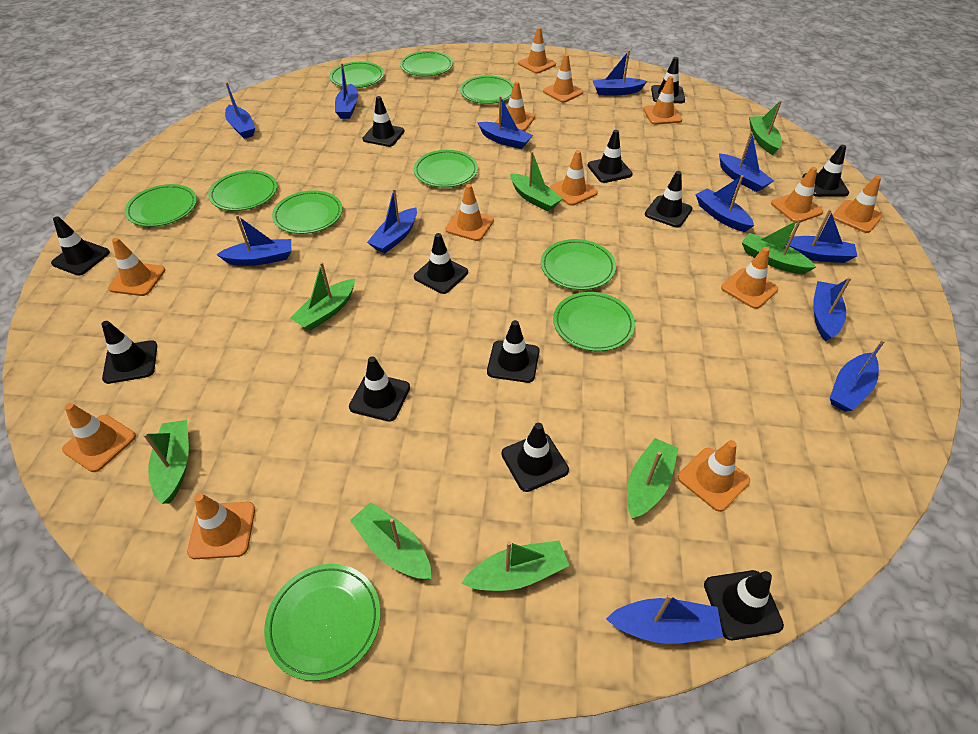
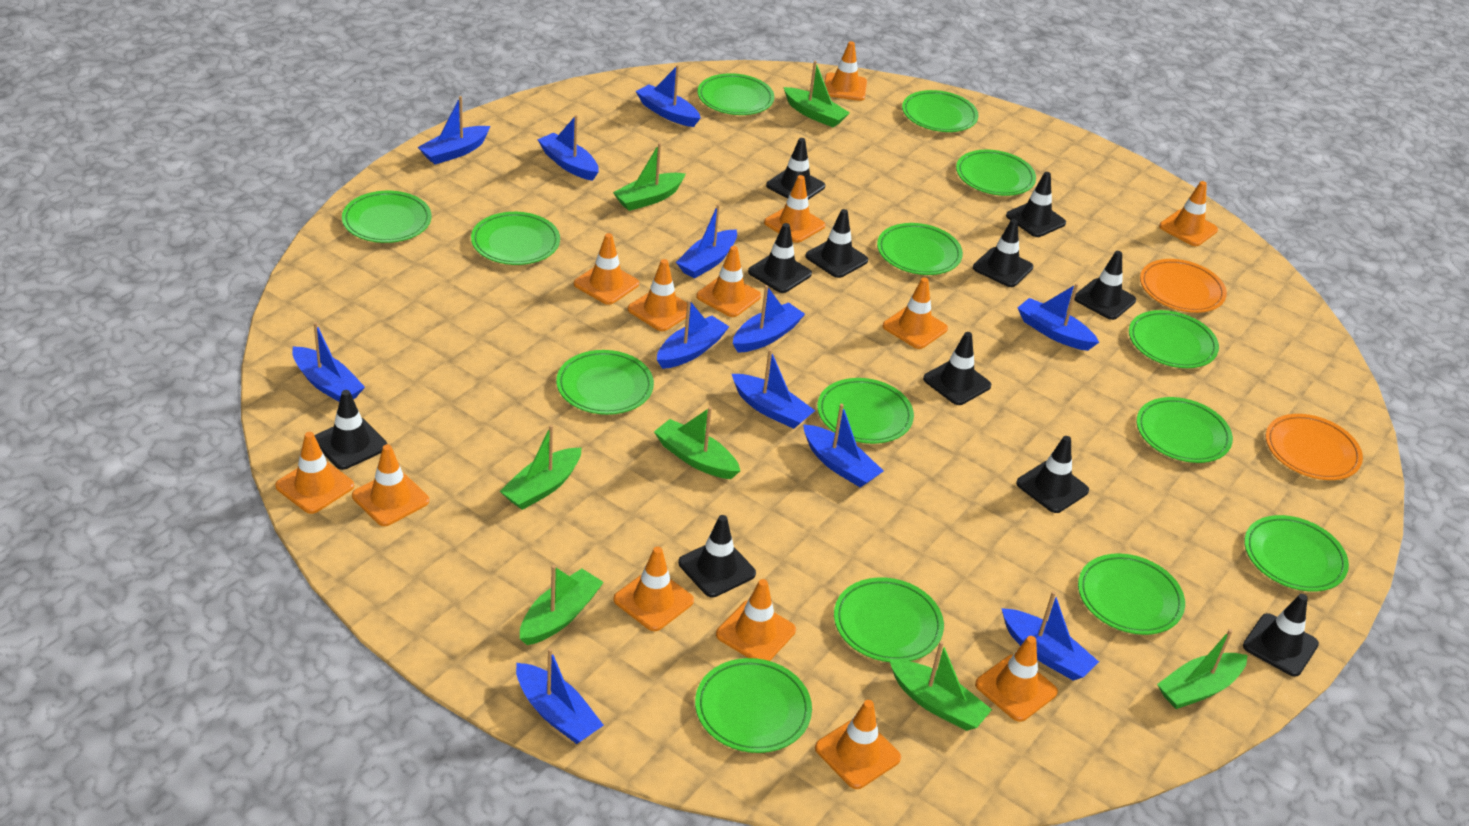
black traffic cone: [51,216,110,276] [101,321,157,384] [349,356,410,422] [363,96,405,147] [414,233,468,294] [487,320,539,383] [502,423,569,492] [588,130,633,183] [645,171,692,228] [651,57,685,103] [704,570,784,640] [802,145,849,197] = 12 -> [314,390,387,470] [678,515,756,597] [748,223,812,293] [766,138,825,200] [805,209,868,278] [923,332,991,405] [973,219,1033,287] [1006,172,1066,237] [1016,436,1089,513] [1074,251,1136,320] [1243,594,1319,677] = 11
green boat: [143,420,189,504] [290,262,355,331] [350,502,431,579] [461,541,569,591] [510,151,563,212] [627,438,678,519] [742,219,816,274] [749,100,782,155] = 8 -> [500,425,581,510] [520,565,604,645] [613,143,686,211] [654,407,740,479] [783,61,850,127] [889,641,992,731] [1157,629,1247,709] = 7
green plate: [125,184,197,227] [208,170,277,211] [264,564,381,681] [272,190,343,234] [330,61,384,88] [400,51,453,77] [414,150,478,187] [460,75,514,104] [541,239,616,290] [553,292,635,351] = 10 -> [342,191,432,243] [471,212,560,265] [556,350,654,415] [695,658,812,753] [698,73,774,115] [817,378,914,444] [834,577,944,662] [877,223,963,275] [902,90,979,132] [956,150,1036,196] [1078,553,1185,635] [1129,310,1219,368] [1136,397,1233,463] [1244,515,1349,592] = 14
orange plate: none = 0 -> [1140,259,1227,313] [1266,414,1363,480] = 2

